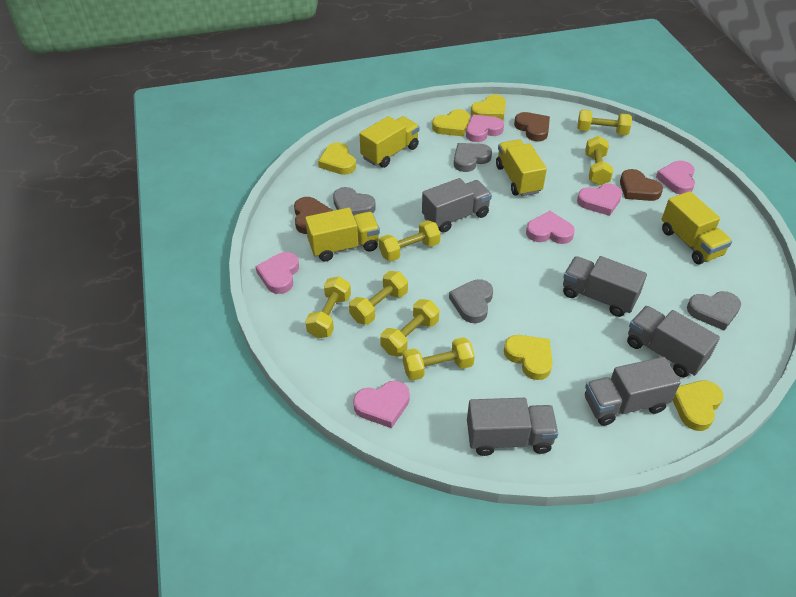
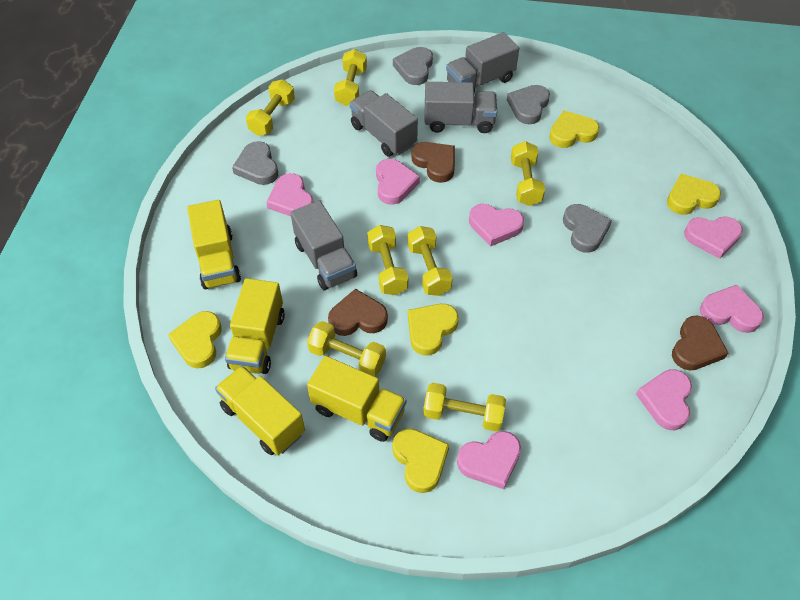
grey truck: [422,178,492,233] [467,398,558,456] [563,256,647,317] [585,357,681,426] [627,306,720,377] = 5 -> [291,200,357,290] [350,90,418,157] [425,82,497,133] [446,32,519,92] = 4
pink heart: [255,252,299,294] [353,381,410,428] [466,115,504,142] [526,211,575,244] [577,184,622,216] [656,161,695,194] = 6 -> [266,173,313,216] [376,159,420,205] [457,431,521,489] [469,204,524,247] [636,369,692,430] [684,216,743,259] [700,285,764,333] = 7

